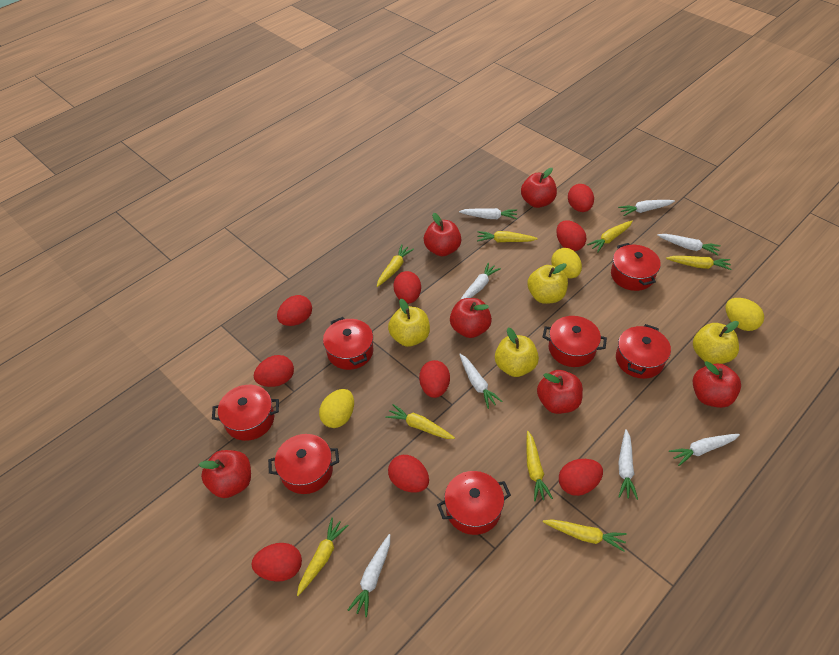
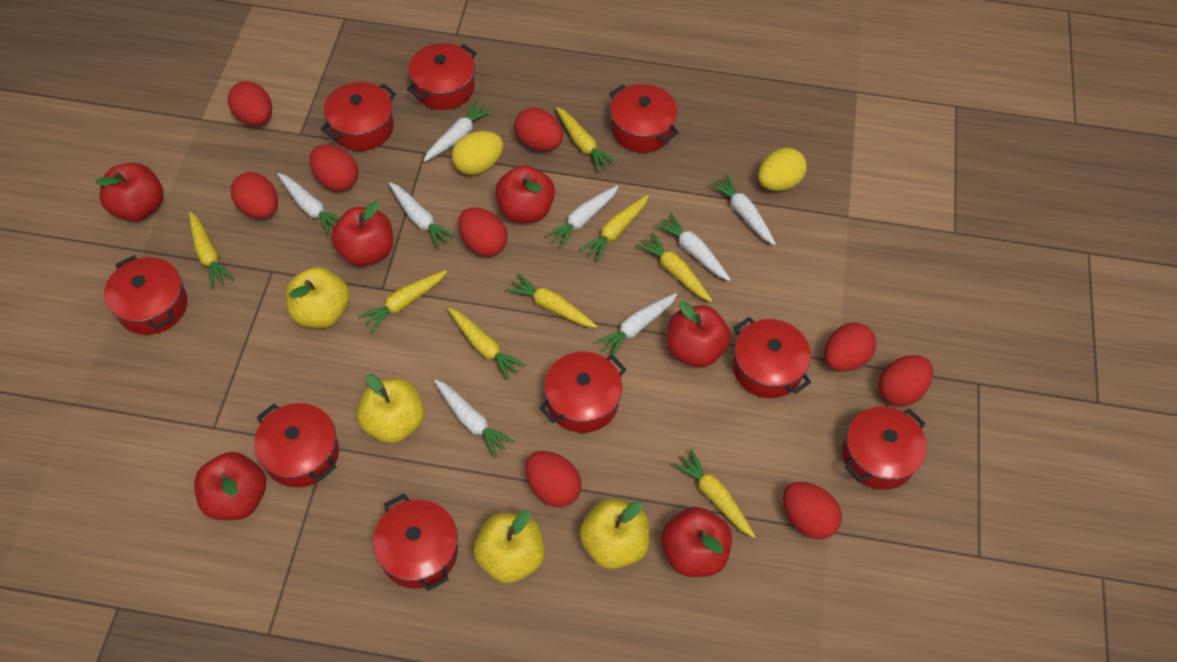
red pot: [212,385,279,441] [268,434,339,494] [323,317,374,370] [437,471,511,535] [543,316,607,367] [611,243,661,291] [616,324,671,379] = 7 -> [104,255,187,335] [254,403,339,487] [321,82,396,151] [373,494,458,591] [407,43,476,110] [539,352,626,433] [609,84,679,153] [733,317,811,398] [842,406,927,490] = 9
yellow egg: [319,389,354,428] [551,248,582,278] [725,298,764,331] = 3 -> [452,131,503,175] [758,148,807,191] = 2

